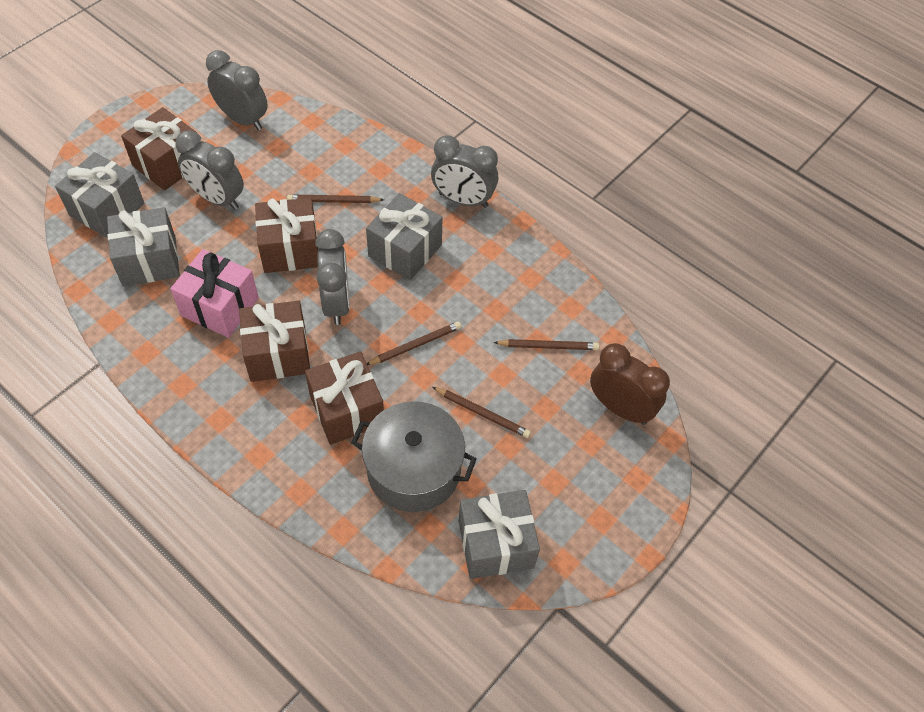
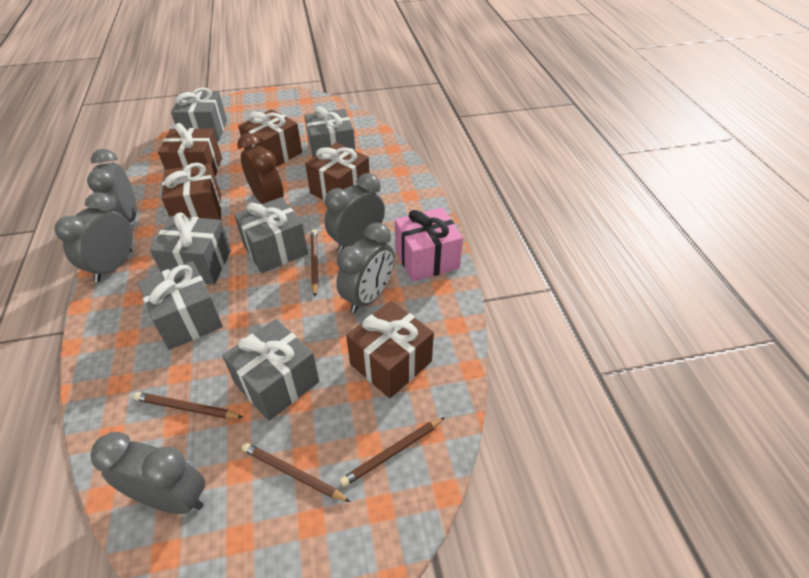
brown gift: [121,107,196,191] [239,301,310,382] [255,198,318,273] [305,351,384,445] = 4 -> [158,123,222,176] [162,163,221,220] [238,109,302,167] [305,142,370,201] [346,300,434,398] = 5
grey clock: [176,131,244,210] [206,50,268,130] [315,229,350,325] [431,135,498,208] = 4 -> [54,192,133,282] [87,149,136,223] [90,432,205,514] [325,173,385,252] [336,223,395,313] = 5
grey gift: [55,152,144,238] [107,207,180,286] [366,193,443,280] [459,490,540,579] = 4 -> [138,261,223,350] [150,213,231,285] [171,87,227,141] [222,319,319,421] [234,197,308,273] [304,107,355,157] = 6
grey pot: [351,401,476,512] = 1 -> none = 0

